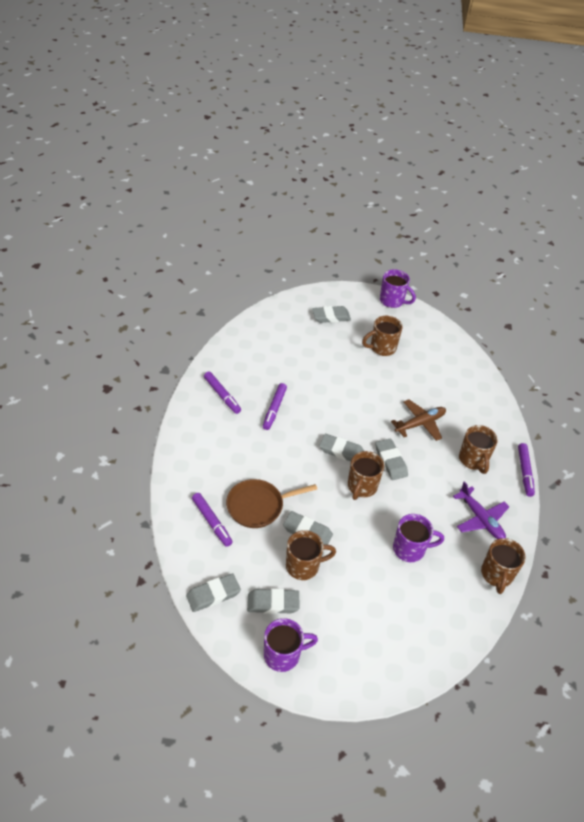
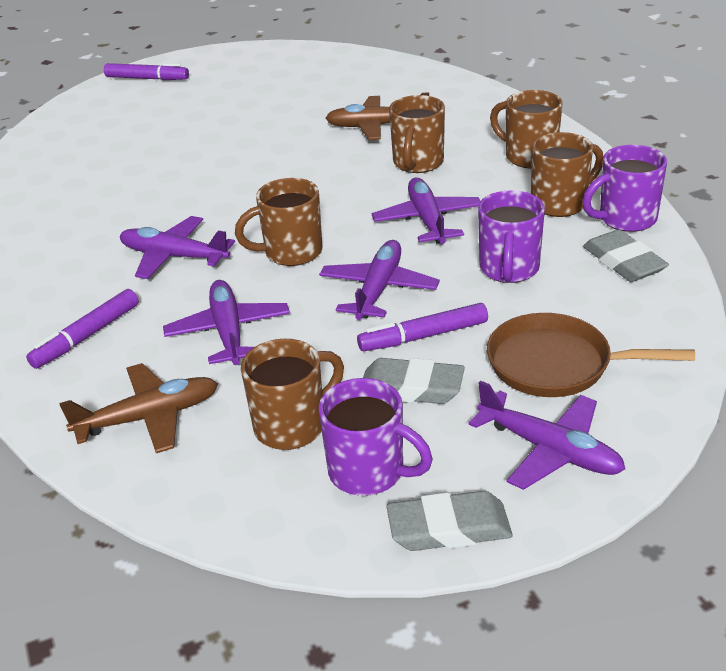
brown plane: [391,400,446,441] = 1 -> [59,363,218,453] [325,92,429,140] = 2
grey eraser: [186,574,241,612] [247,588,299,614] [283,511,333,545] [312,306,351,323] [319,434,364,462] [375,439,408,480] = 6 -> [363,358,465,404] [386,491,513,551] [583,229,669,282] = 3
purple marker: [192,493,233,547] [204,371,241,414] [263,383,287,430] [518,443,535,497] = 4 -> [26,289,139,369] [104,63,189,80] [357,303,488,351] = 3
purple plane: [453,481,509,539] = 1 -> [120,216,235,279] [163,280,290,365] [319,240,440,320] [372,178,480,244] [468,380,625,490] = 5

